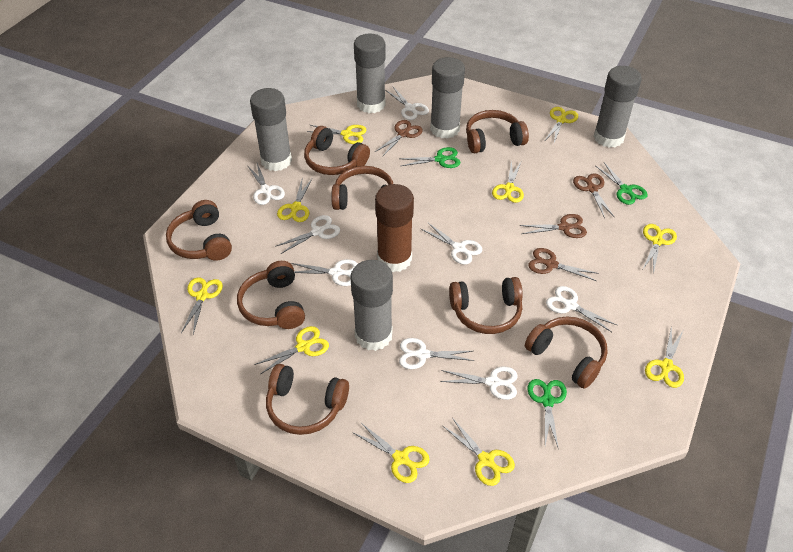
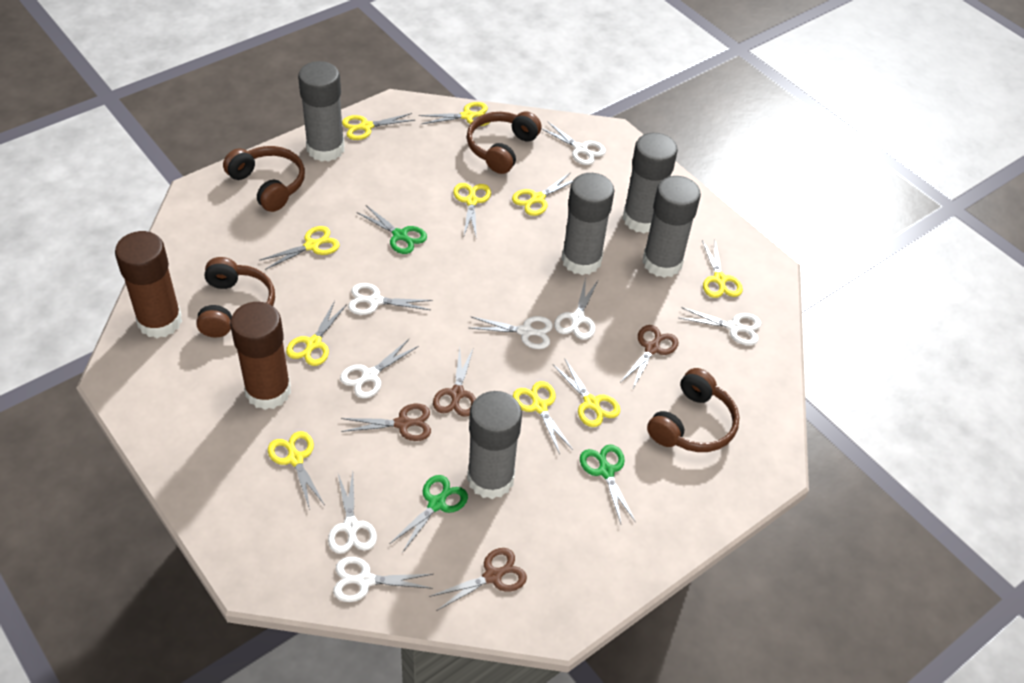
brown glue stick: [375,184,414,272] = 1 -> [115,231,182,338] [230,302,291,410] = 2
brown headphones: [166,200,232,261] [237,261,305,329] [266,364,349,435] [304,126,370,175] [331,166,393,210] [449,277,523,334] [466,110,529,153] [525,316,608,389] = 8 -> [196,257,275,338] [223,146,305,212] [467,111,542,174] [647,368,740,452] = 4

